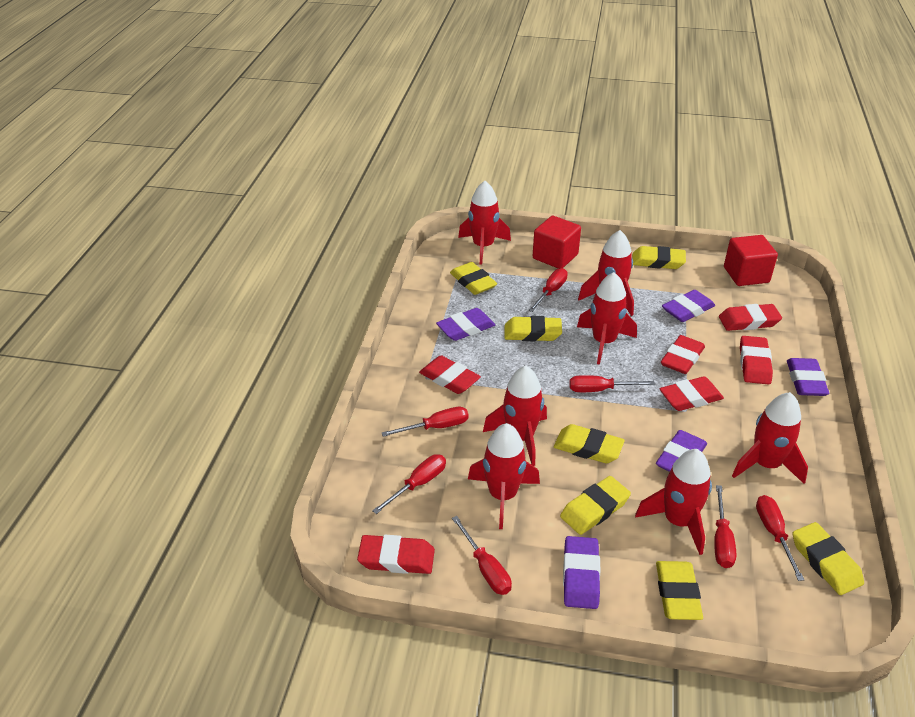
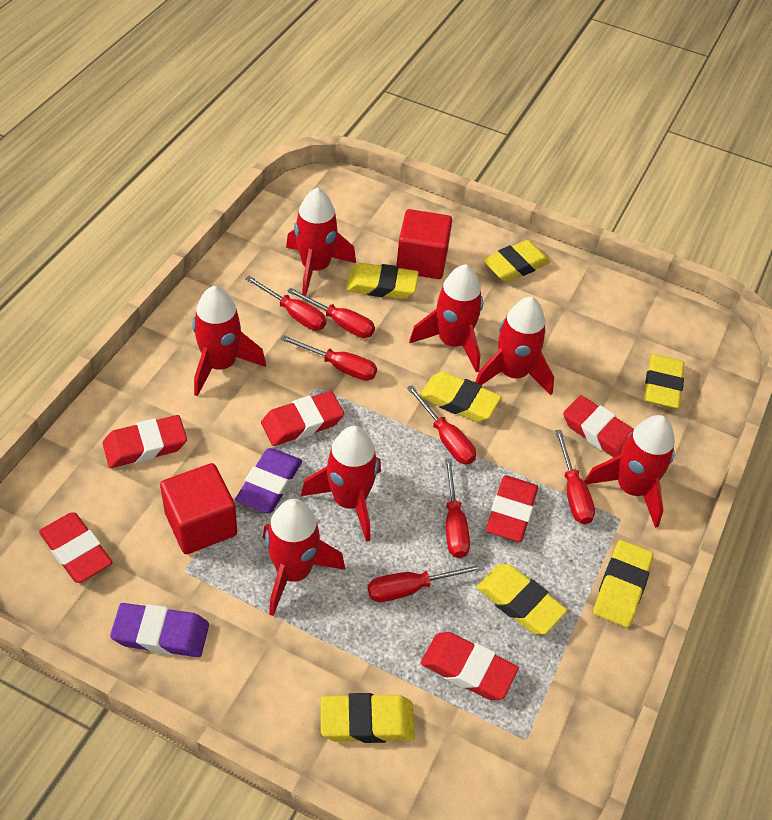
purple eraser: [436,308,495,341] [563,536,600,609] [656,430,707,472] [662,290,715,322] [787,358,829,396] = 5 -> [110,603,209,657] [235,448,302,513] = 2

